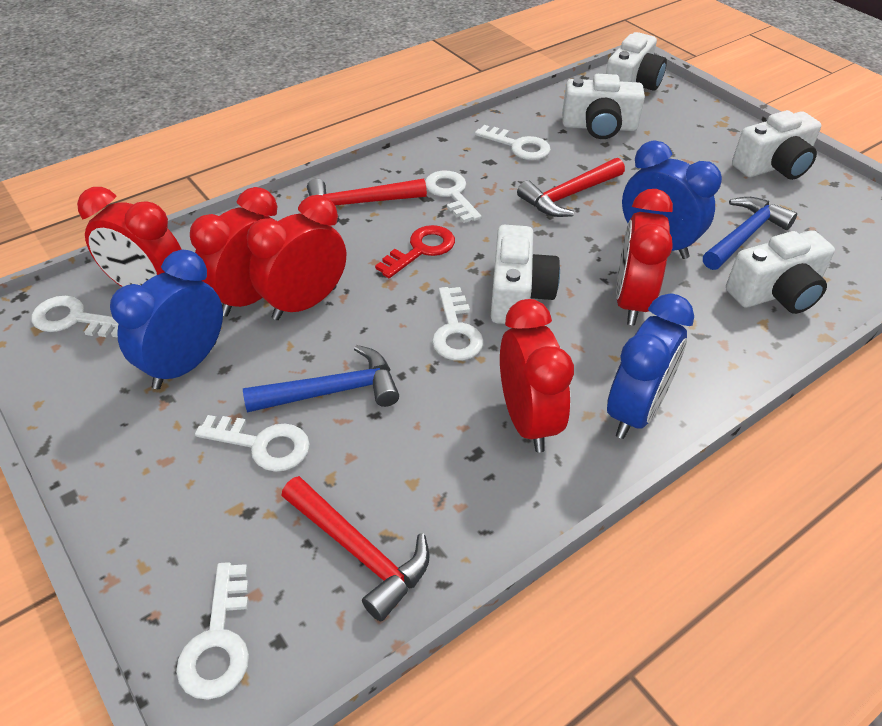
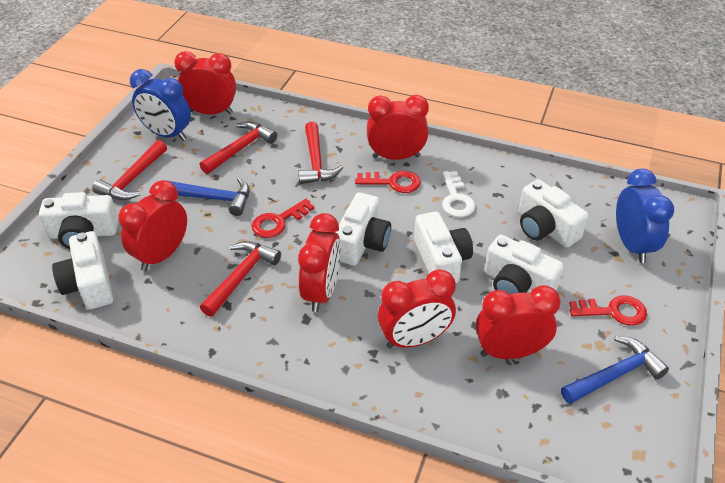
blue clock: [110,250,223,389] [607,293,694,439] [622,140,722,259] = 3 -> [130,69,191,141] [616,169,674,263] = 2
red clock: [77,187,182,287] [190,187,277,316] [247,195,346,320] [500,299,574,453] [616,189,673,325] = 5 -> [118,180,187,271] [174,51,236,114] [298,213,341,312] [367,95,429,160] [378,269,456,349] [476,285,561,359] = 6
red hammer: [281,476,430,621] [307,179,427,223] [517,158,625,217] = 3 -> [92,140,167,200] [199,121,277,174] [200,241,281,317] [298,122,344,184] = 4
red key: [375,225,455,278] = 1 -> [252,199,314,238] [355,171,421,193] [569,295,647,326] = 3
white camera: [491,225,560,324] [562,74,645,139] [606,32,667,91] [726,230,835,314] [732,110,821,180] = 5 -> [39,192,118,249] [52,231,113,309] [336,192,391,266] [414,212,473,284] [484,235,564,294] [518,179,588,248] = 6
white key: [32,296,118,338] [176,562,249,700] [195,415,310,472] [425,171,482,223] [432,287,484,361] [475,125,551,160] = 6 -> [442,171,475,217] = 1

